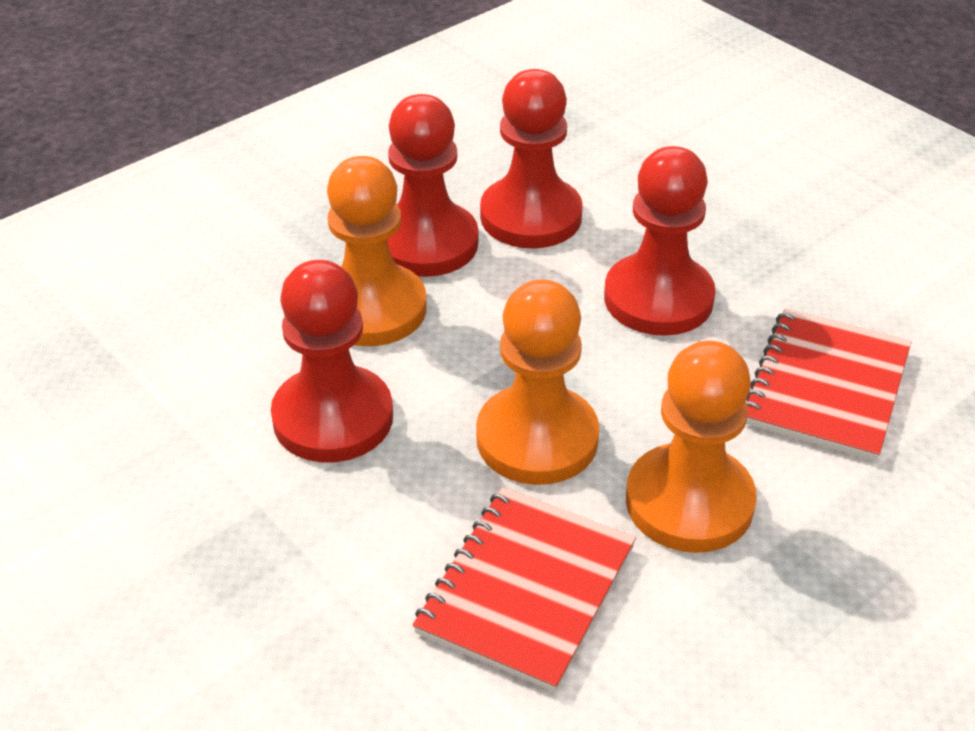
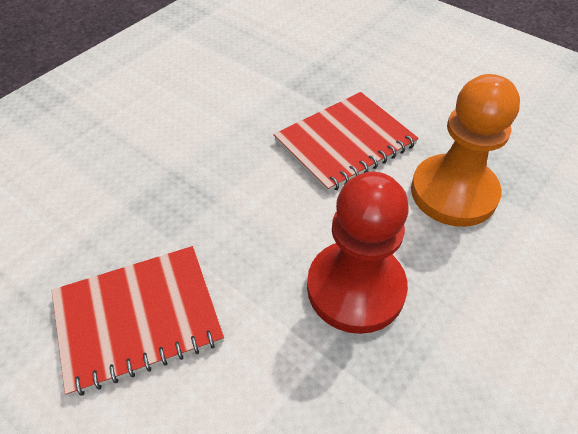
orange pawn: [327,156,427,346] [476,279,599,485] [626,341,757,553] = 3 -> [411,74,520,227] = 1
red pawn: [271,260,393,463] [387,94,479,277] [480,69,583,248] [604,146,715,336] = 4 -> [307,172,409,334] = 1

